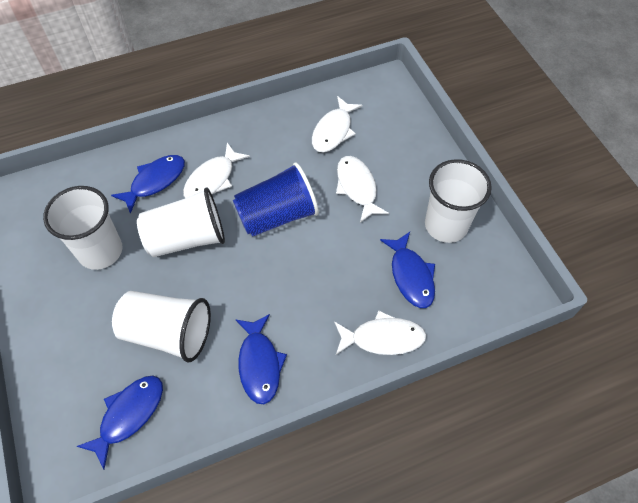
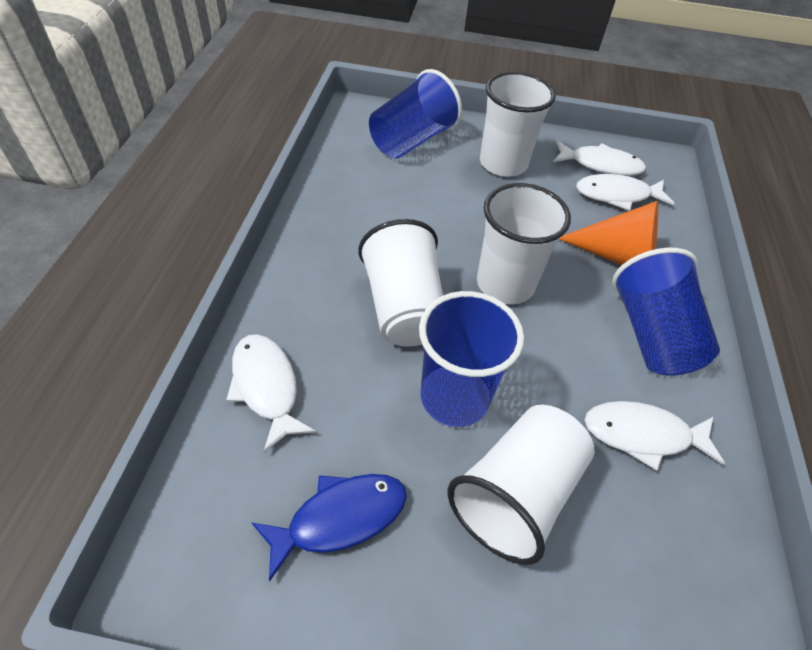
blue cup: [233,163,319,237] = 1 -> [369,69,462,159] [419,291,524,427] [612,248,720,376] = 3
blue fish: [76,376,163,470] [111,155,185,214] [235,314,287,404] [380,232,435,308] = 4 -> [251,474,407,582] = 1
orange cone: none = 0 -> [559,201,658,265] = 1

